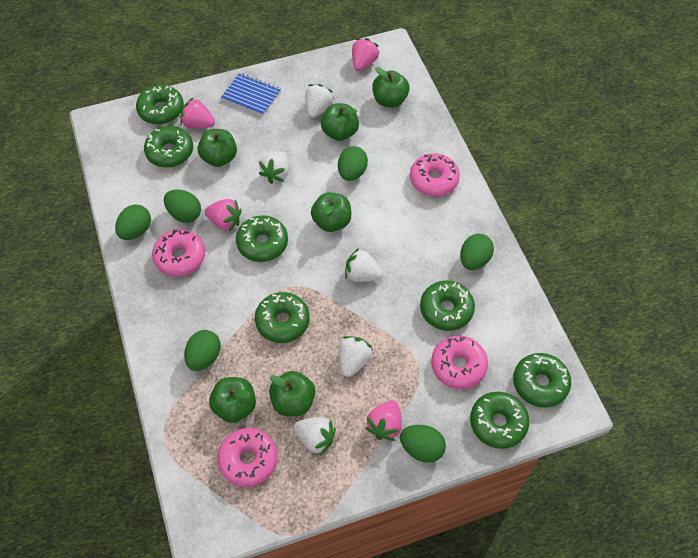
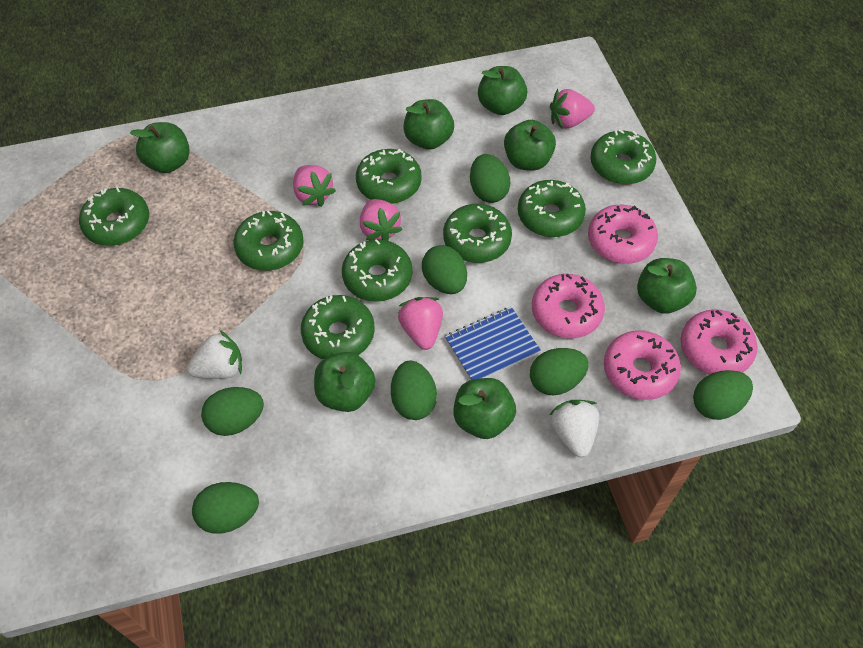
green apple: [198,129,237,167] [209,377,256,423] [269,371,315,416] [311,192,351,232] [321,103,359,141] [372,67,410,107] = 6 -> [130,122,190,173] [314,352,375,412] [403,99,454,150] [453,378,516,439] [478,66,527,115] [504,120,556,171] [637,258,697,314] = 7
green donut: [136,85,184,125] [144,126,193,168] [236,215,288,262] [255,292,310,343] [420,280,475,331] [470,392,529,449] [513,353,571,408] = 7 -> [79,187,149,246] [233,210,304,271] [301,295,375,359] [342,239,412,302] [356,149,422,204] [443,204,512,263] [518,180,586,237] [590,130,656,185] = 8
green egg: [115,204,151,240] [164,190,201,223] [184,330,221,371] [338,146,368,181] [400,425,446,463] [460,234,494,270] = 6 -> [192,482,259,533] [201,387,264,436] [391,360,437,420] [422,245,467,294] [470,154,510,203] [530,348,589,396] [693,370,753,420] = 7
white strawberry: [259,152,289,184] [293,417,336,456] [305,84,334,118] [339,336,373,377] [345,248,383,282] = 5 -> [187,330,242,379] [549,400,599,457] = 2

